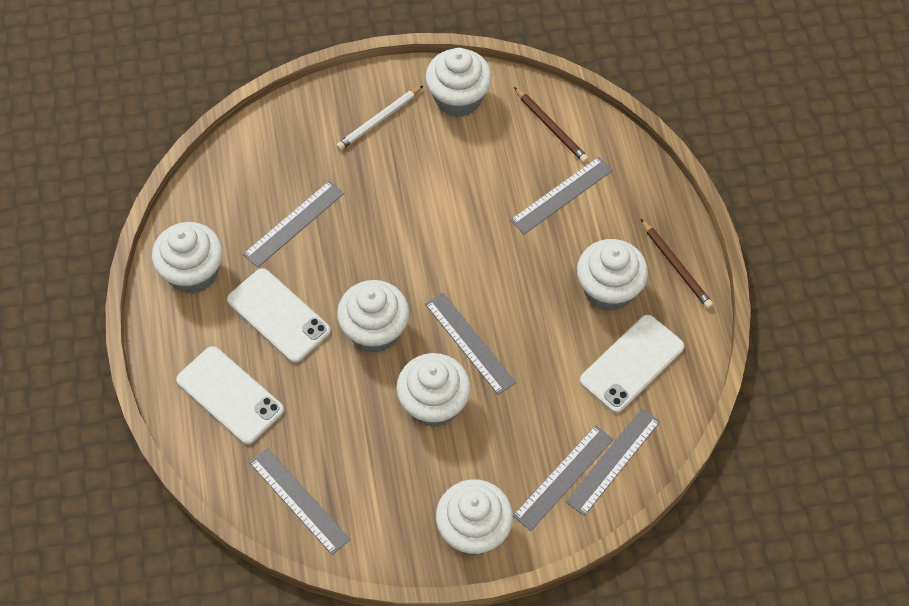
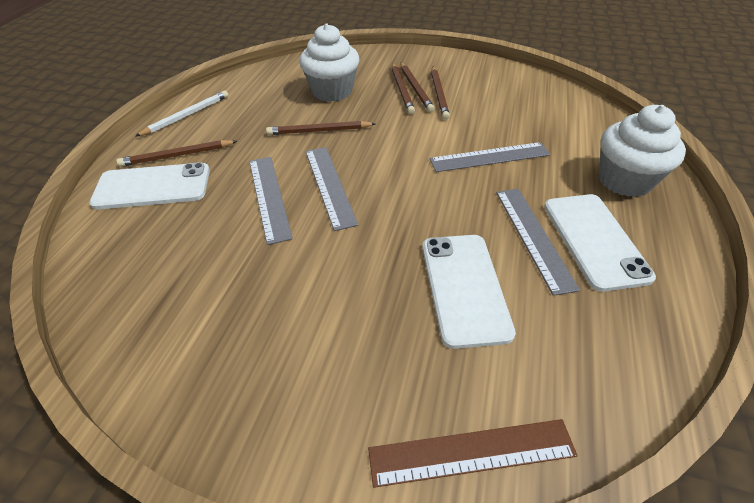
brown pencil: [514,87,589,163] [641,219,713,309] = 2 -> [117,140,237,167] [266,121,376,135] [392,63,415,114] [400,63,435,112] [431,67,450,120] = 5
brown ruler: none = 0 -> [368,419,578,488] = 1
grey ruler: [243,181,344,268] [249,448,350,555] [425,293,516,395] [510,157,613,234] [513,425,614,531] [565,408,660,516] = 6 -> [249,157,293,245] [306,147,358,231] [430,142,550,172] [496,189,580,296] = 4
white cupcake: [152,222,223,294] [337,280,409,353] [396,353,471,427] [425,48,492,117] [436,479,513,556] [577,239,648,311] = 6 -> [299,23,359,102] [599,105,686,197] = 2

